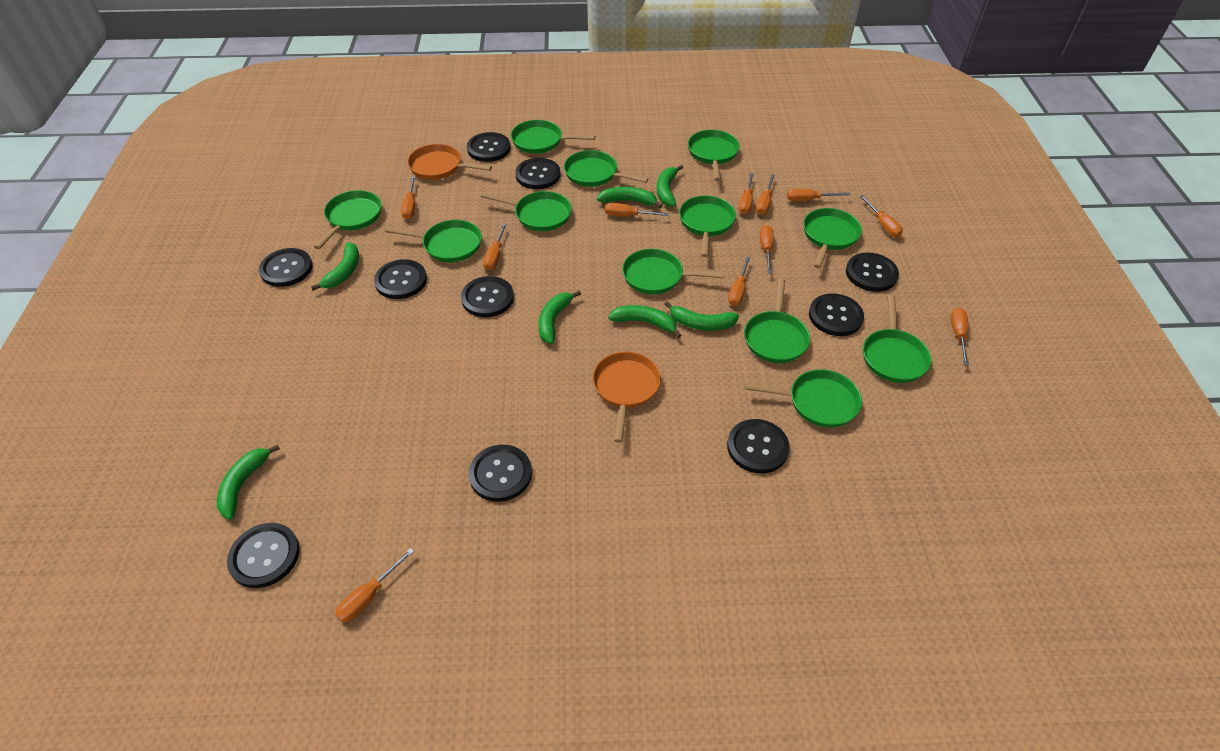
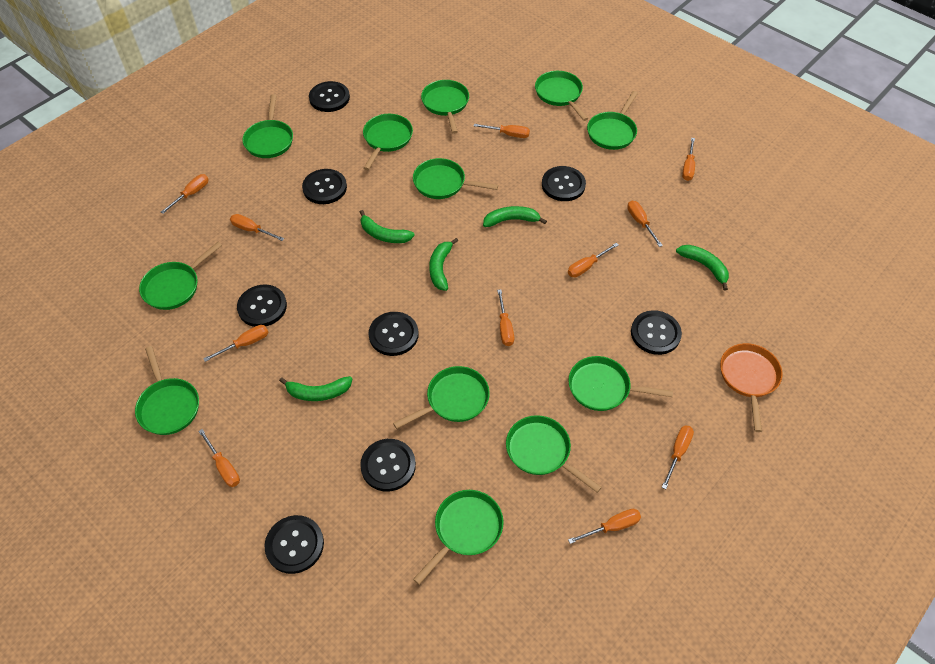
black button: [227,523,300,588] [259,248,313,287] [374,259,427,299] [461,276,514,317] [467,132,511,162] [469,444,532,502] [515,158,560,189] [727,419,790,474] [809,293,864,336] [846,253,899,292] = 10 -> [237,284,287,327] [264,515,324,574] [302,169,347,204] [309,81,350,112] [360,439,416,491] [369,312,419,356] [542,166,586,201] [631,310,682,355] = 8
green banana: [217,444,280,520] [311,242,359,291] [539,290,581,344] [597,187,662,208] [608,305,681,338] [657,165,683,207] [665,301,739,331] = 7 -> [279,376,352,401] [360,210,415,243] [429,238,458,291] [483,206,547,227] [676,245,729,291] = 5
orange pan: [407,144,492,180] [593,352,661,443] = 2 -> [720,343,783,432] = 1

